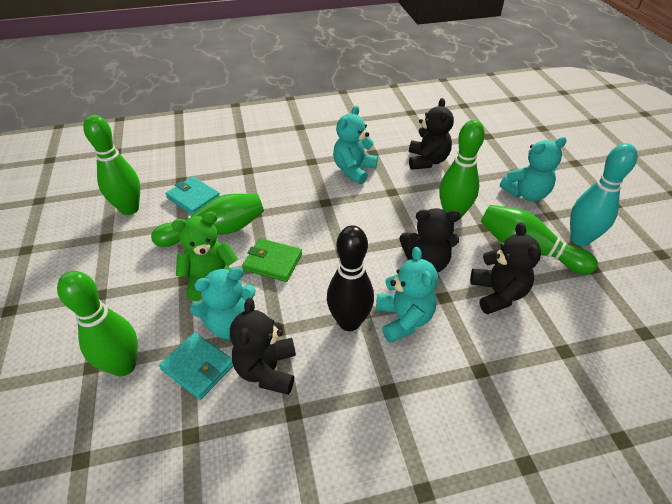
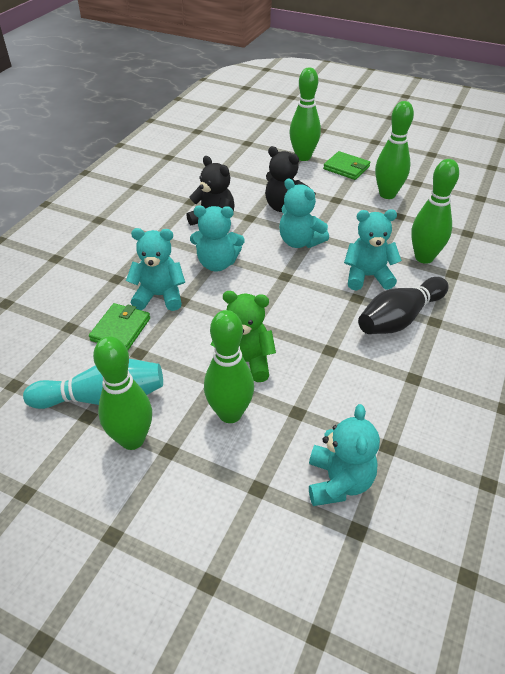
black teddy bear: [230,298,296,395] [400,208,461,273] [409,98,454,170] [470,222,541,314] = 4 -> [186,156,234,225] [265,146,311,212] = 2
green wallet: [242,238,302,282] = 1 -> [89,303,150,350] [323,151,370,180] = 2
turquoise teddy bear: [190,267,256,339] [333,105,378,184] [376,247,438,343] [500,137,567,201] = 4 -> [126,228,185,311] [190,206,245,272] [279,178,329,248] [309,404,380,506] [344,210,402,290] = 5
turquoise wallet: [159,333,233,400] [165,176,220,215] = 2 -> none = 0

